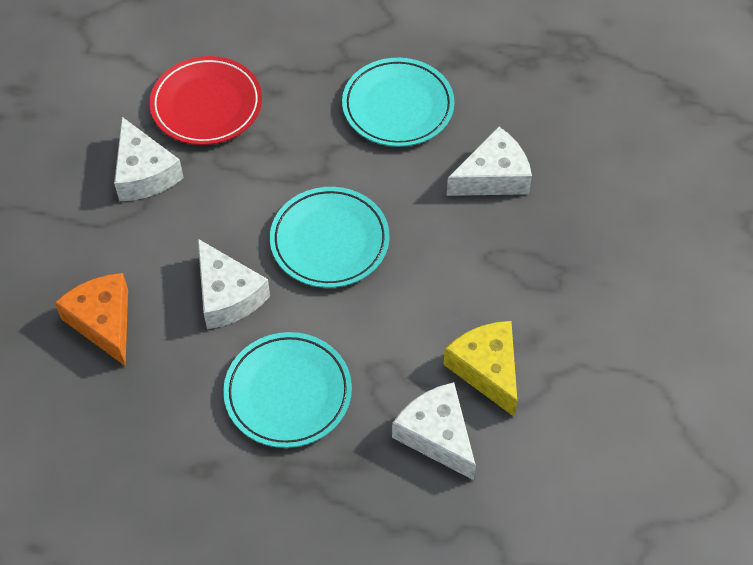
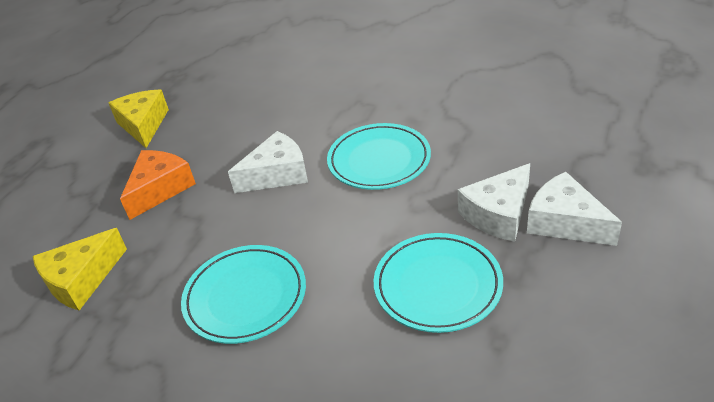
red plate: [150,56,262,145] = 1 -> none = 0
white cheese: [114,117,184,201] [198,239,270,329] [392,382,476,480] [446,127,532,196] = 4 -> [228,131,308,193] [458,163,530,242] [527,172,622,246] = 3
yellow cheese: [443,321,517,417] = 1 -> [33,228,127,310] [109,89,169,148] = 2

